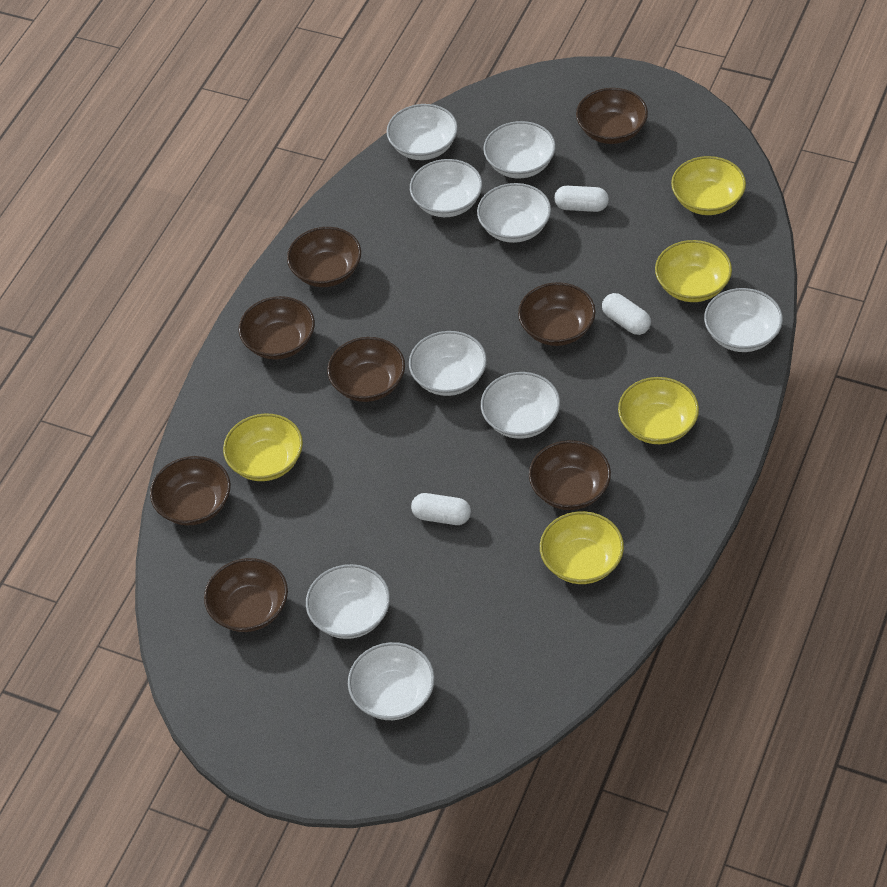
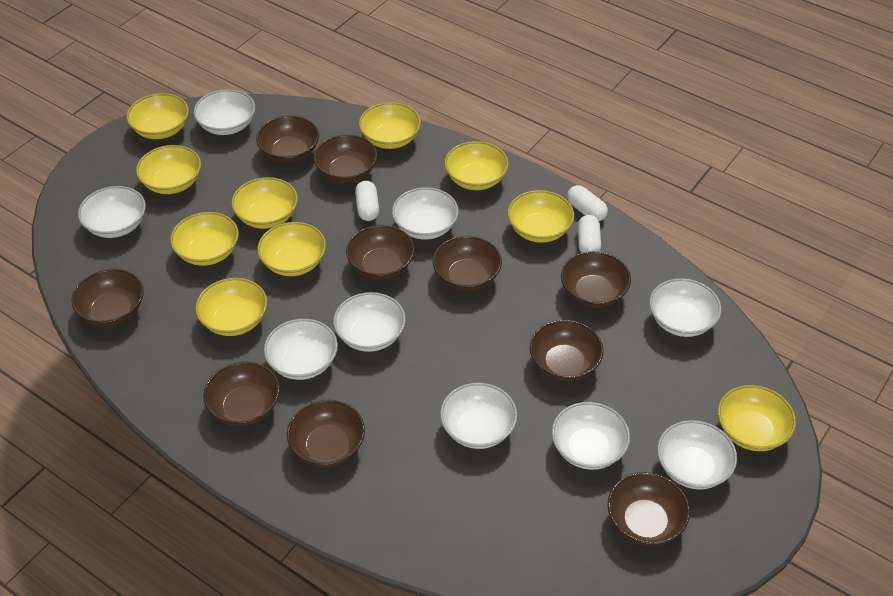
brown bowl: [150,456,231,526] [204,558,288,632] [239,296,315,360] [287,227,361,287] [327,337,405,402] [518,282,596,346] [529,440,611,510] [576,88,648,144] = 8 -> [71,269,144,326] [203,362,280,426] [256,116,319,163] [287,400,365,467] [314,135,378,183] [346,225,415,280] [433,236,502,291] [530,320,604,381] [561,251,631,308] [607,472,690,546] = 10
yellow bowl: [223,414,303,481] [540,511,624,584] [618,377,699,444] [655,240,732,302] [671,156,746,215] = 5 -> [126,93,189,139] [136,145,201,194] [170,212,239,266] [195,278,267,336] [231,177,298,229] [257,222,326,276] [359,102,421,149] [444,141,509,190] [507,190,574,243] [718,385,796,451] = 10

